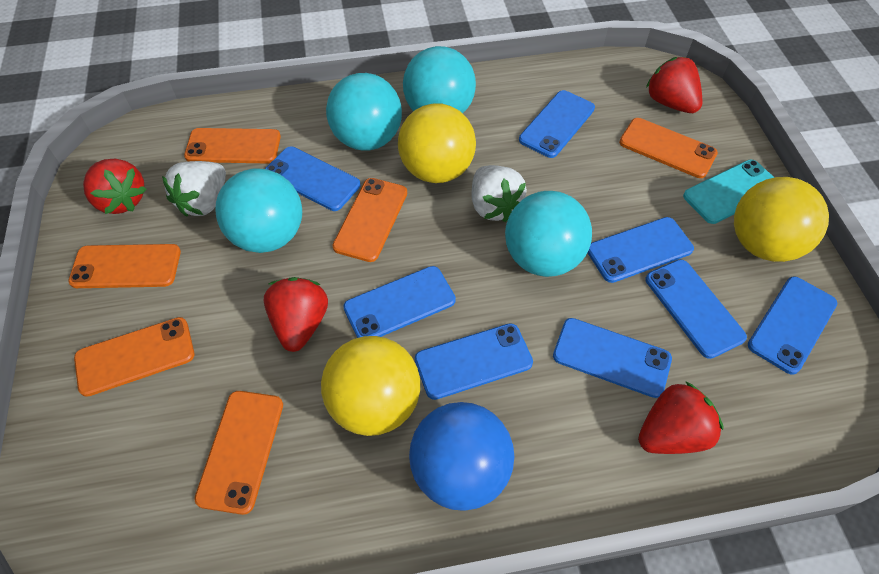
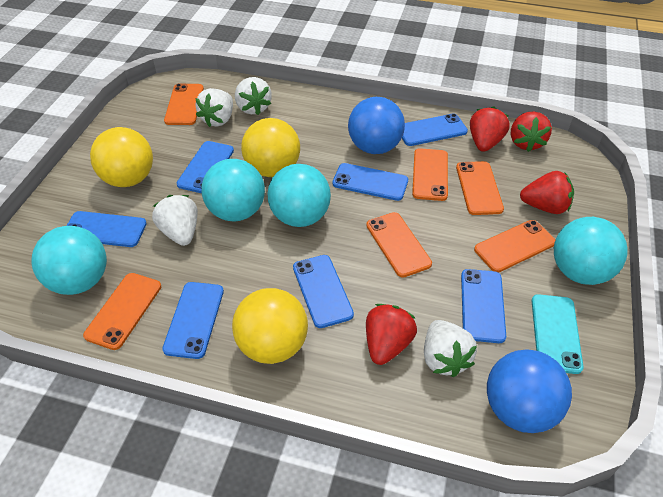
blue ball: [409,402,515,511] = 1 -> [348,97,405,154] [487,349,572,433] = 2
blue phone: [265,146,361,211] [343,266,456,338] [415,323,533,400] [519,90,595,158] [553,318,672,398] [588,217,694,283] [645,260,747,359] [748,276,837,375] = 8 -> [67,211,147,247] [162,282,224,359] [177,141,234,193] [293,255,354,328] [332,163,408,201] [402,113,468,146] [461,269,506,343] = 7
white strawberry: [162,161,226,217] [472,165,527,222] = 2 -> [152,195,198,246] [195,88,233,127] [235,77,272,115] [424,320,477,377] = 4

